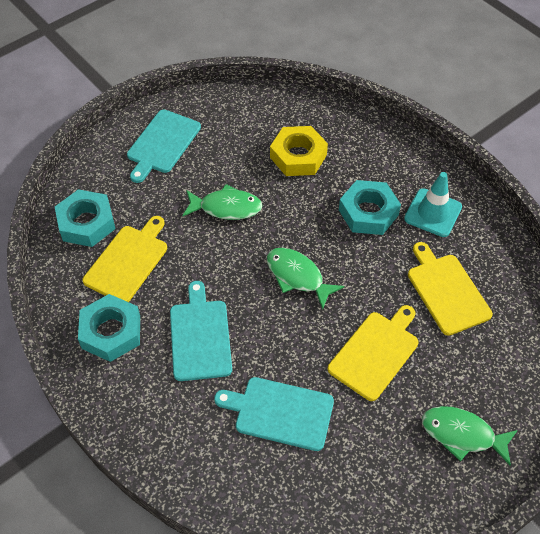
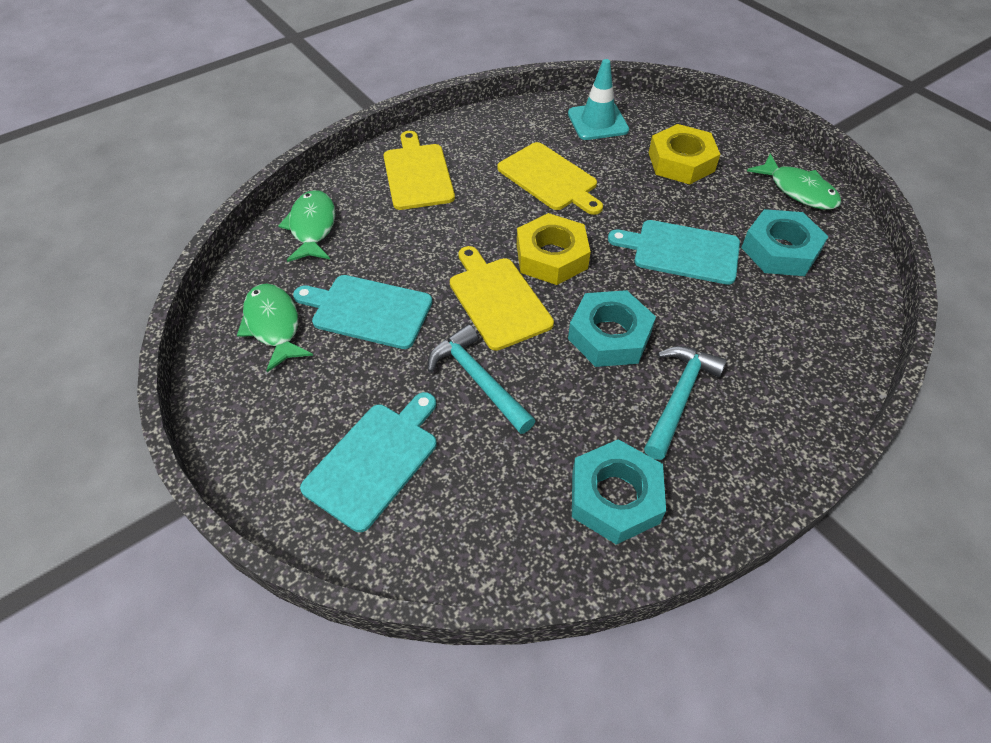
turquoise hammer: none = 0 -> [428,324,535,434] [644,346,727,460] = 2
yellow nut: [270,126,328,176] = 1 -> [517,213,591,285] [649,124,720,184] = 2

